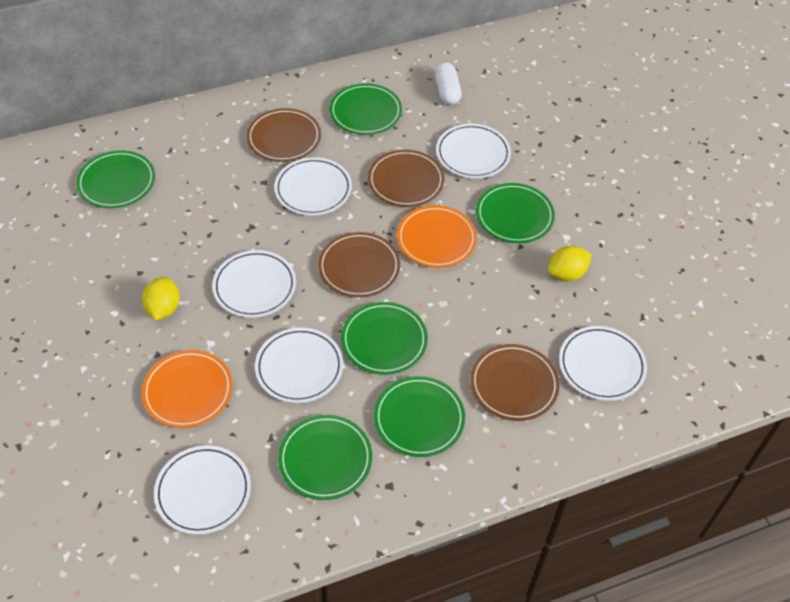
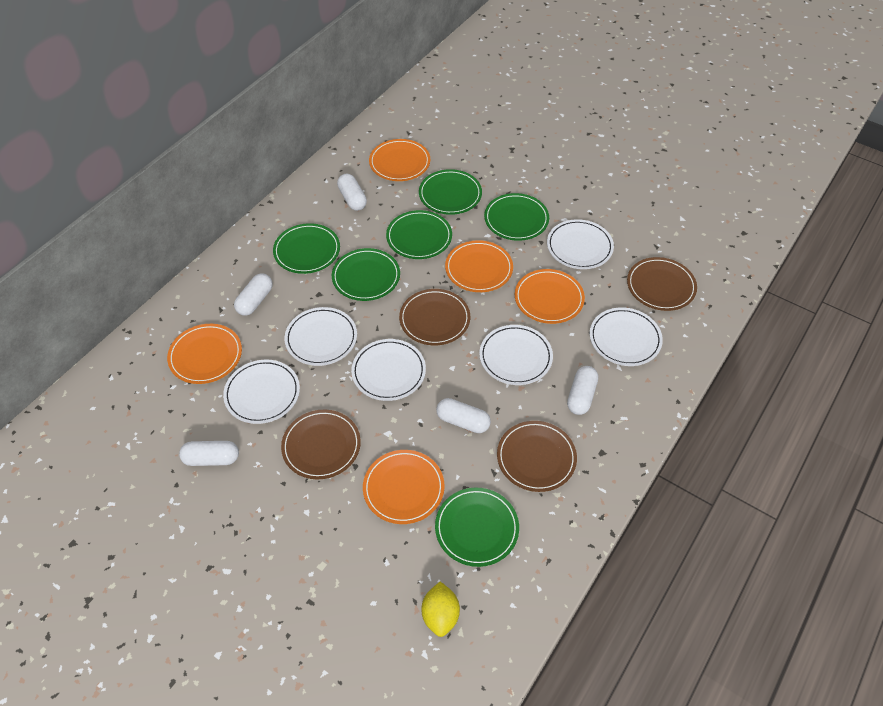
orange plate: [142,350,233,428] [397,205,477,268] = 2 -> [167,324,242,384] [363,450,444,524] [369,139,430,181] [445,240,513,292] [515,269,585,324] = 5
white capsule: [435,62,462,105] = 1 -> [179,441,239,466] [234,273,273,316] [337,173,367,211] [436,398,491,433] [567,366,598,415] = 5
yellow lemon: [142,277,180,321] [548,246,592,281] = 2 -> [421,582,460,637] = 1

